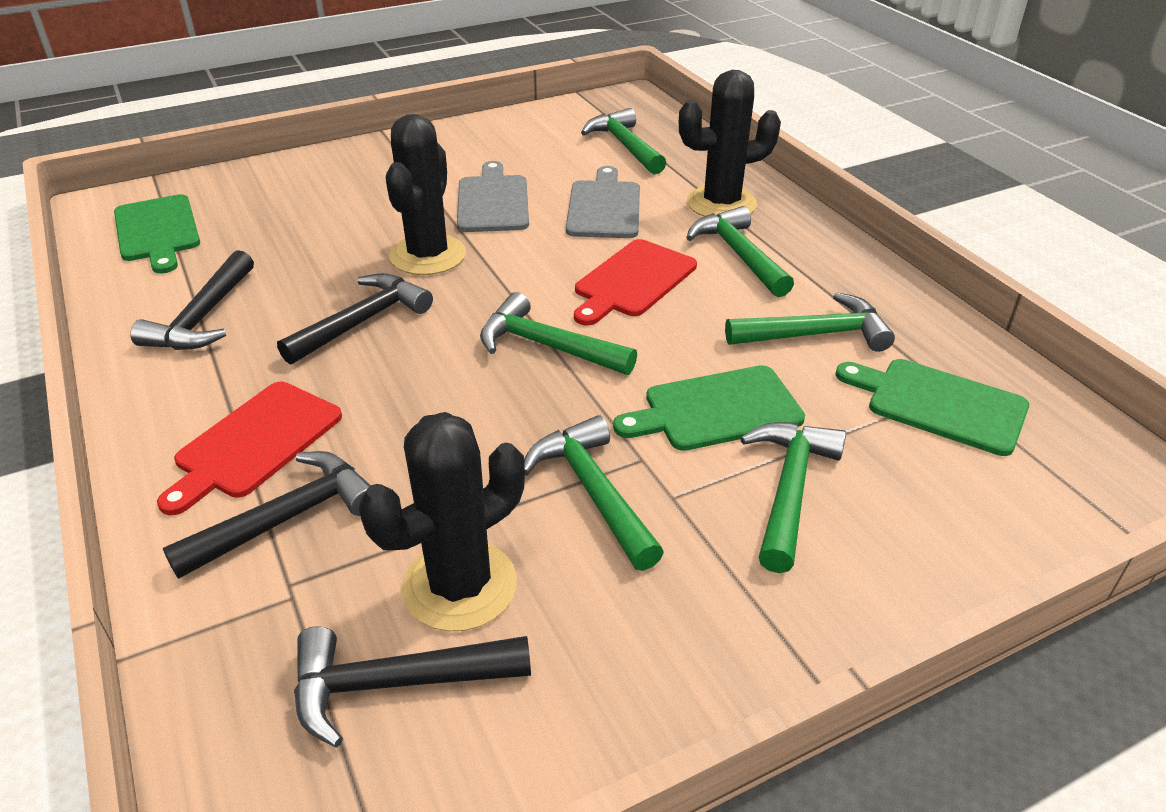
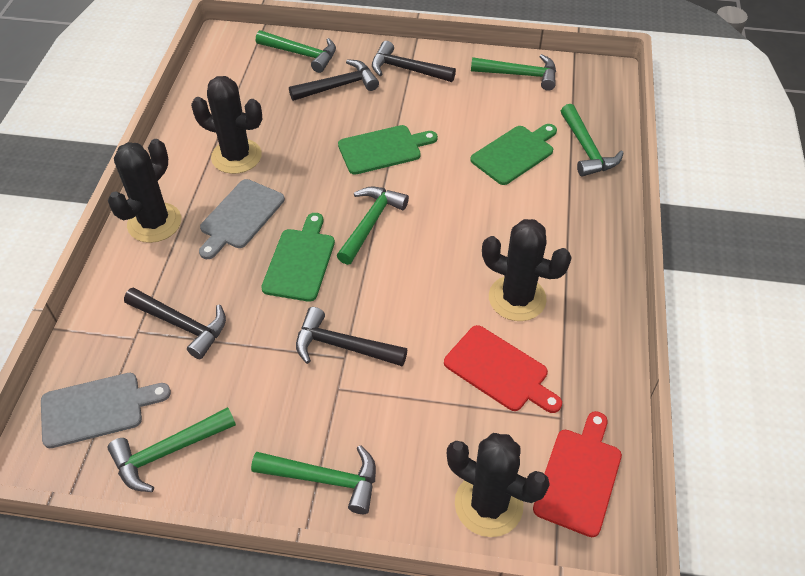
black cactus: [359,412,525,631] [386,114,466,275] [679,70,781,217] = 3 -> [108,139,181,243] [191,76,262,174] [447,433,550,537] [482,219,572,321] = 4

